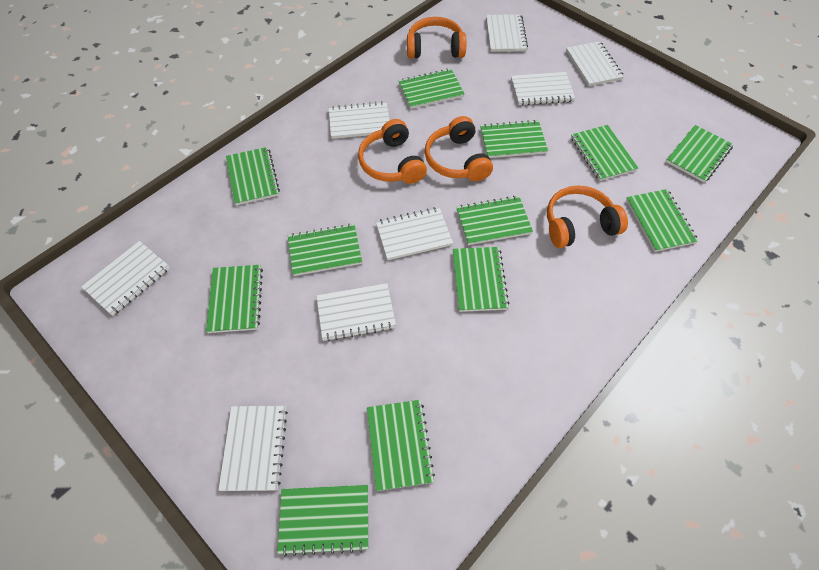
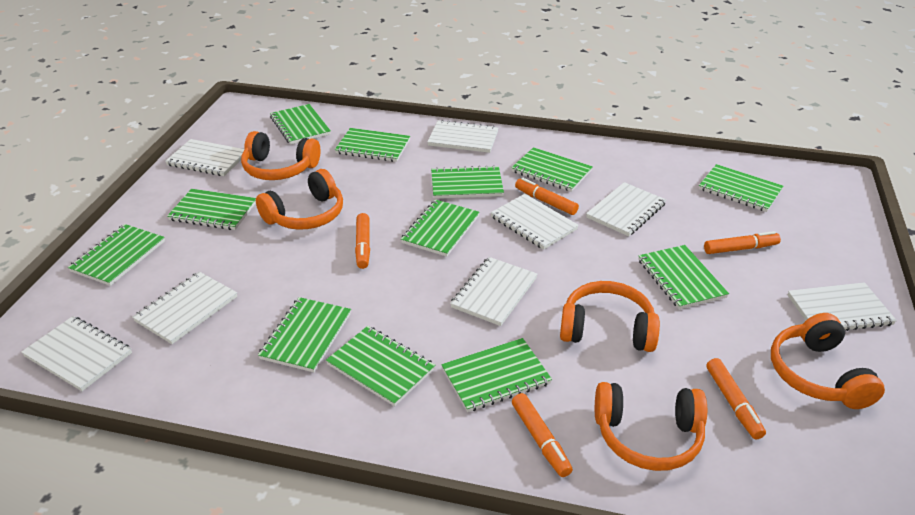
orange headphones: [358,119,427,184] [407,17,466,59] [425,116,493,181] [547,185,628,248] = 4 -> [241,131,320,180] [256,169,343,230] [560,281,660,352] [595,382,707,471] [771,313,885,409] = 5
orange marker: none = 0 -> [355,213,370,269] [512,393,573,477] [515,178,579,215] [704,231,781,254] [706,358,766,439] = 5

